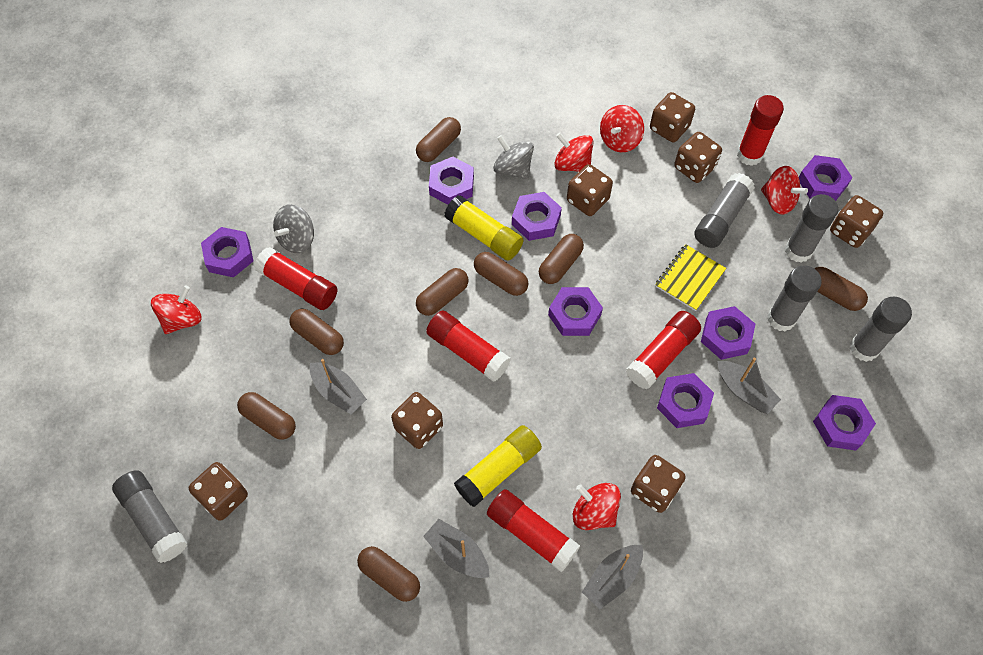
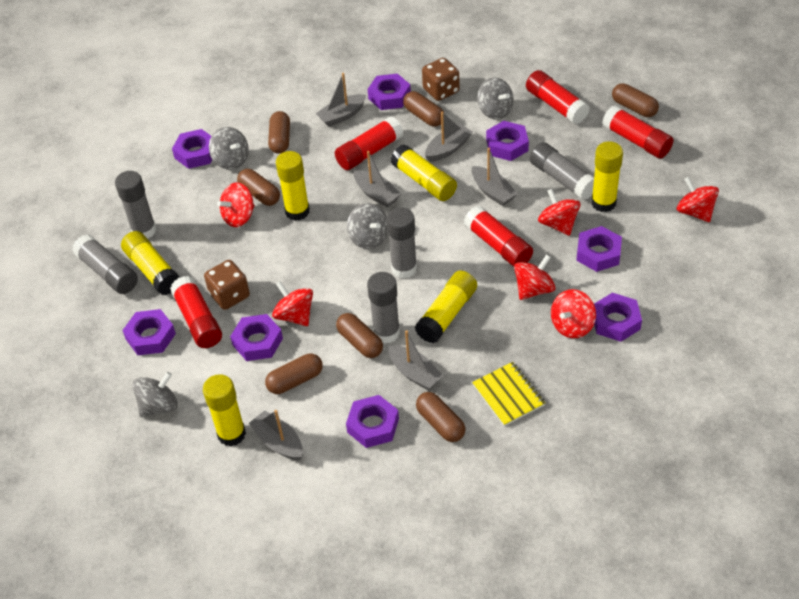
brown capsule: [237,392,296,440] [290,309,344,355] [357,546,420,602] [416,117,461,162] [416,268,468,316] [474,252,528,296] [539,234,584,284] [814,267,868,311] = 8 -> [237,169,280,206] [265,354,323,394] [268,111,290,153] [336,313,383,358] [403,91,444,127] [416,392,465,442] [612,83,659,117] = 7
brown dice: [189,462,248,521] [391,392,443,449] [567,164,613,216] [631,455,686,513] [650,92,695,142] [674,132,722,183] [830,195,883,248] = 7 -> [204,260,250,310] [422,58,460,101] = 2
grey boat: [310,359,367,414] [423,519,490,578] [582,545,643,610] [718,358,781,414] = 4 -> [249,410,303,461] [316,73,366,127] [354,151,401,208] [388,330,443,390] [425,112,472,162] [472,148,517,206] = 6
grey spinning top: [273,204,314,253] [493,135,534,179] = 2 -> [133,372,178,417] [209,127,249,170] [347,203,388,249] [477,77,514,120] = 4
red spinning top: [151,286,202,334] [554,132,593,172] [573,483,621,530] [600,105,644,152] [761,166,808,215] = 5 -> [217,182,255,227] [272,281,313,326] [514,254,556,300] [538,189,581,236] [551,289,596,338] [677,177,719,222] = 6
yellow glue stick: [444,195,523,261] [454,425,542,507] = 2 -> [121,231,180,295] [203,374,246,446] [276,151,310,221] [391,144,457,201] [415,270,477,343] [591,141,623,212] = 6

